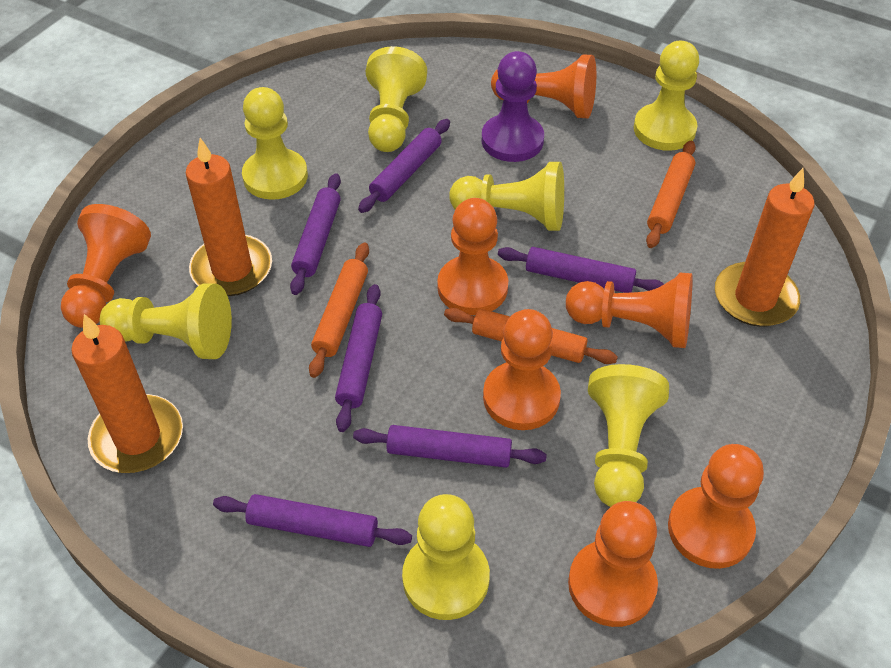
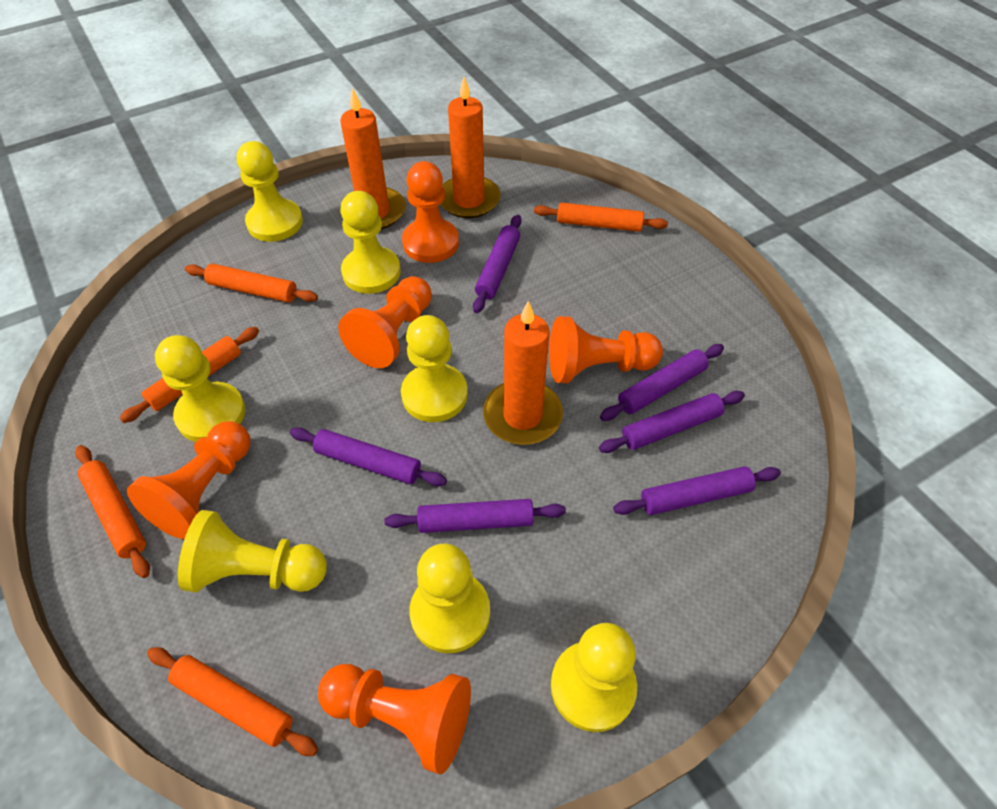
orange pawn: [61,204,151,328] [437,198,508,315] [483,309,561,430] [491,54,596,118] [566,273,693,348] [568,501,658,627] [668,444,764,569] = 7 -> [127,421,250,539] [318,664,471,774] [338,276,432,368] [402,161,459,263] [549,316,663,383] = 5
orange rolling pin: [309,243,369,378] [444,308,618,364] [646,141,696,248] = 3 -> [75,445,150,578] [120,327,259,423] [147,647,318,756] [185,264,318,303] [534,202,668,232] = 5
purple pawn: [482,51,544,162] = 1 -> none = 0

